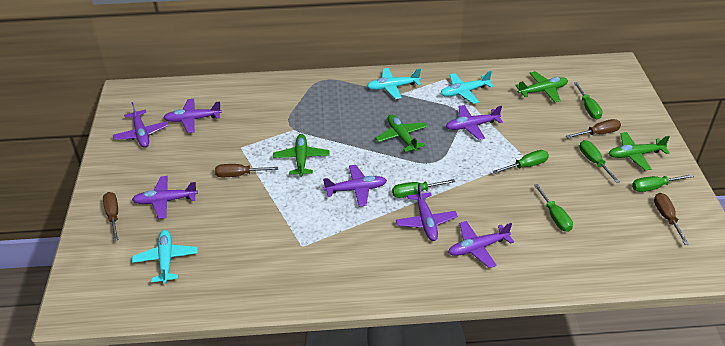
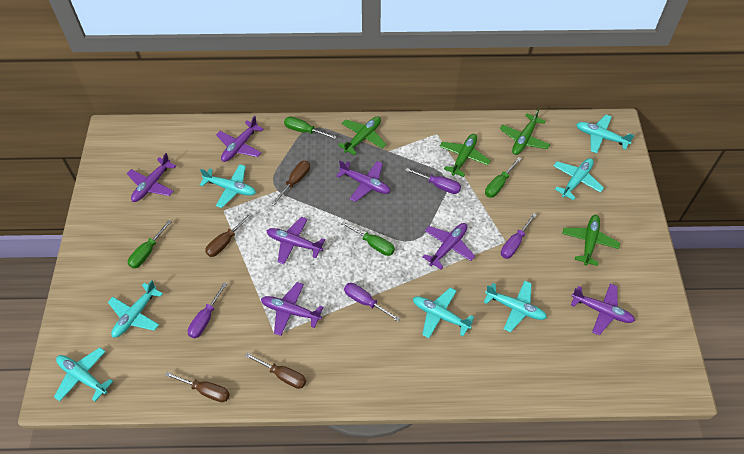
green screwdriver: [392,179,455,198] [492,150,549,174] [534,184,573,232] [574,82,603,119] [580,140,620,183] [632,174,694,192] = 6 -> [128,220,172,268] [284,117,337,139] [341,221,395,256] [485,157,521,198] = 4
purple screwdriver: none = 0 -> [188,282,227,338] [344,283,400,321] [405,168,461,194] [501,213,537,259] = 4
turquoise plane: [132,230,198,284] [367,68,421,99] [441,71,494,104] = 3 -> [54,347,113,402] [108,280,163,337] [200,164,256,208] [413,288,474,338] [484,281,547,332] [553,158,604,200] [576,115,634,153] = 7

